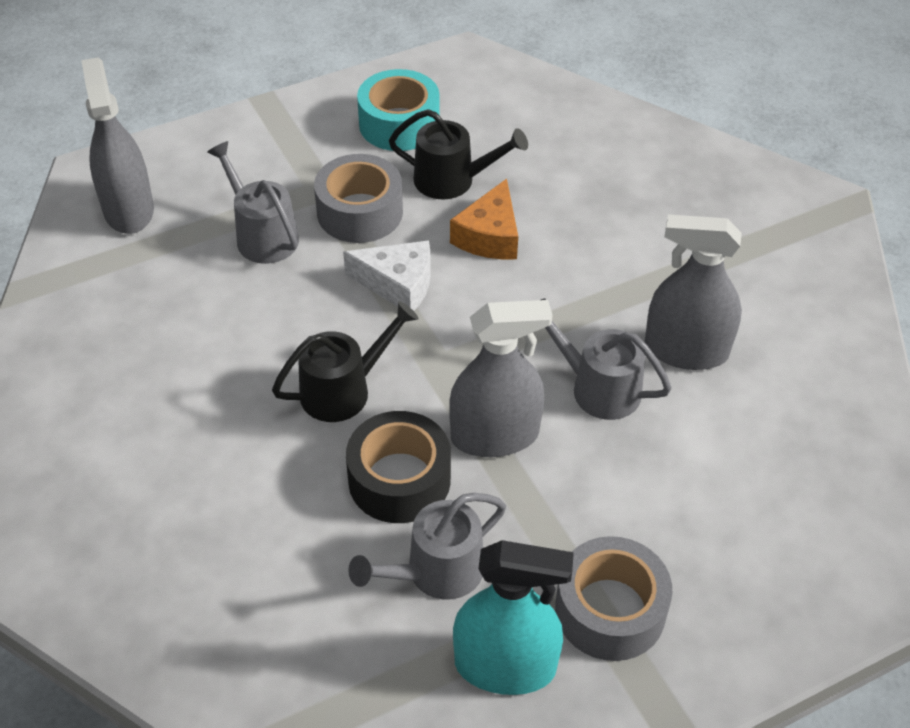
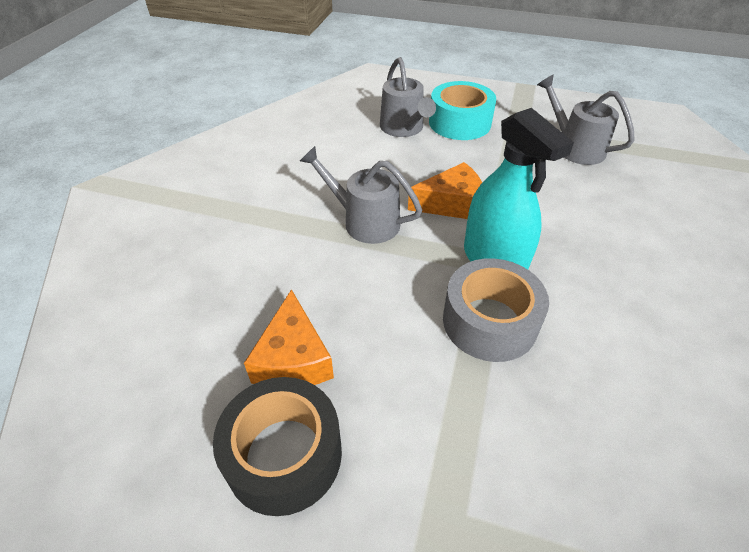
black watering can: [272,301,419,422] [389,109,528,200] = 2 -> none = 0
grey spray bottle: [81,57,154,234] [449,300,552,457] [645,215,742,370] = 3 -> none = 0
grey tape: [314,154,403,243] [555,536,672,661] = 2 -> [443,258,549,362] = 1
orange cheese: [450,179,518,260] = 1 -> [244,289,334,385] [408,162,482,219] = 2
white cheese: [343,240,431,311] = 1 -> none = 0

